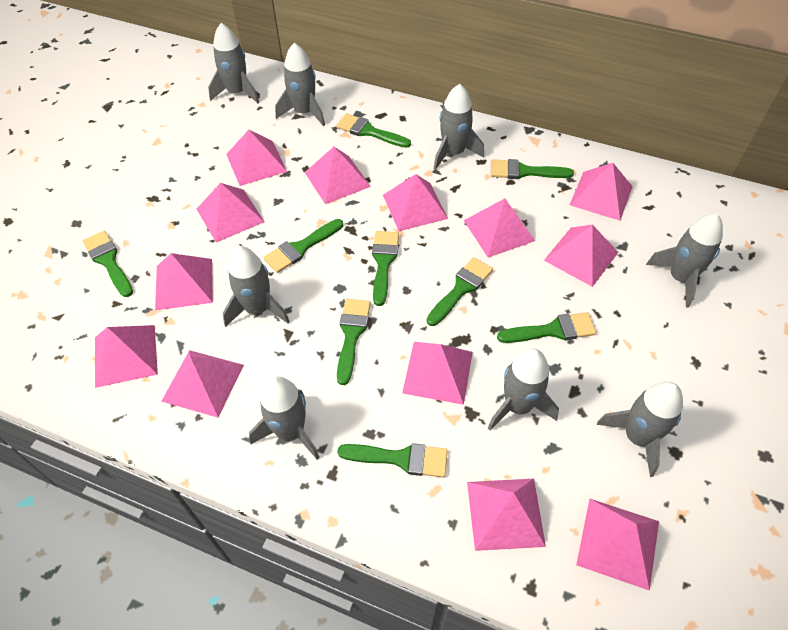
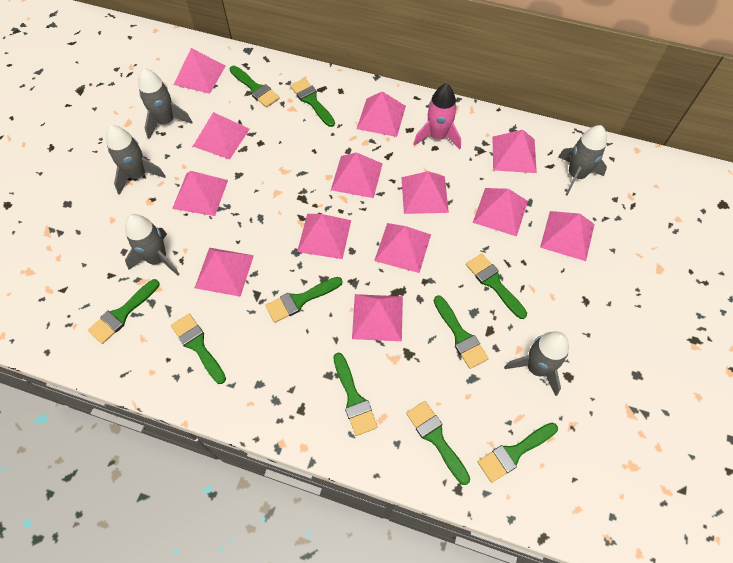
green brush: [83,231,133,297] [264,219,343,273] [336,114,411,148] [337,299,371,385] [337,443,448,477] [372,231,399,306] [427,257,493,326] [491,159,574,179] [497,312,596,343] = 9 -> [88,279,160,344] [171,314,226,384] [230,66,280,108] [265,277,343,323] [290,78,335,127] [333,353,378,436] [406,401,470,485] [434,295,489,369] [466,253,527,319] [478,423,558,483] = 10
grey rocket: [208,23,259,104] [222,246,290,327] [249,376,320,460] [275,43,325,126] [434,84,484,170] [488,348,559,430] [597,382,683,477] [646,213,723,308] = 8 -> [106,125,166,195] [125,214,179,276] [138,68,192,139] [504,331,569,396] [558,125,607,196] = 5
pink rocket: none = 0 -> [414,84,461,150] = 1

